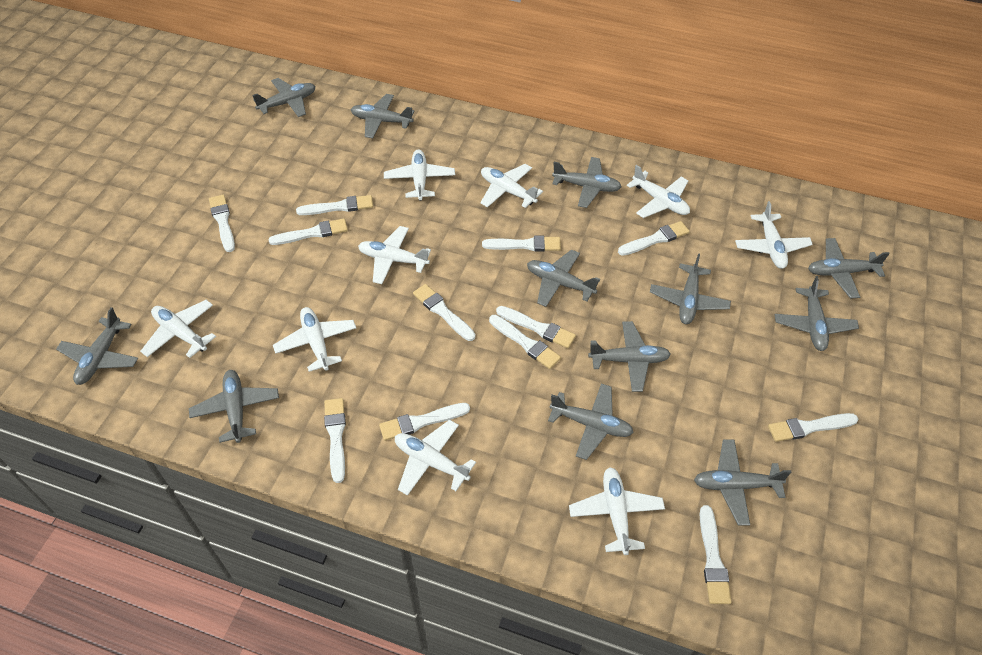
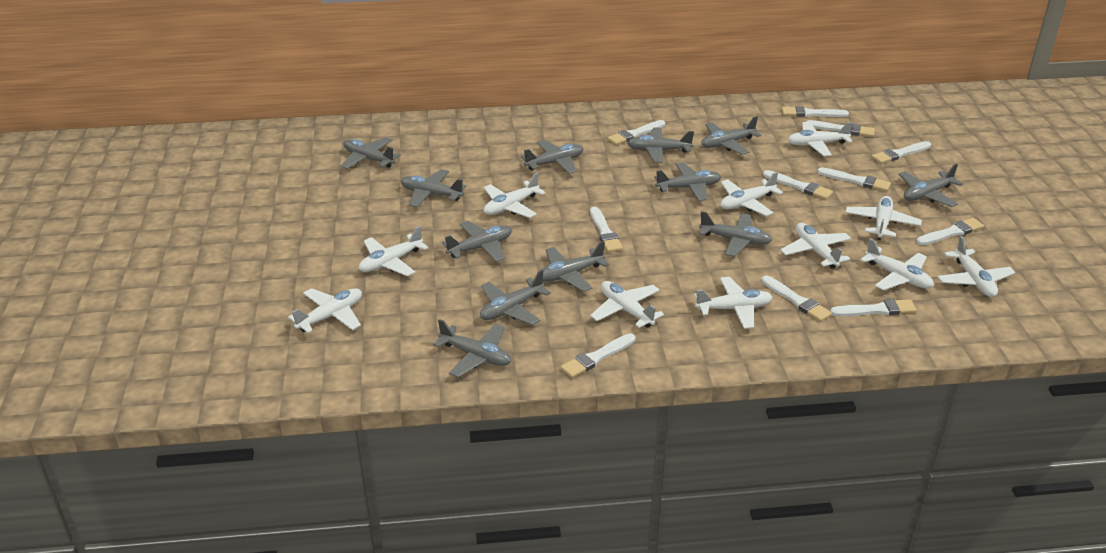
white brush: [209,195,235,252] [268,218,348,245] [296,195,373,215] [324,398,346,483] [379,403,470,441] [413,284,475,341] [482,236,561,252] [489,315,561,369] [496,306,576,348] [618,221,690,256] [700,505,732,604] [768,413,858,442] = 12 -> [560,333,635,378] [590,207,623,252] [607,120,665,145] [761,275,832,322] [763,170,833,200] [782,106,849,117] [806,120,875,137] [817,167,891,192] [830,299,917,316] [871,141,931,164] [916,218,984,245] = 11
white plane: [140,300,216,358] [273,307,356,372] [358,226,431,284] [384,149,455,201] [395,420,476,496] [480,164,543,208] [569,467,665,555] [627,165,690,218] [735,201,813,269] = 9 -> [288,288,362,333] [359,226,428,276] [484,172,546,218] [590,281,664,328] [694,277,773,329] [720,172,783,216] [780,223,851,269] [788,122,853,156] [845,196,922,240] [860,238,934,290] [937,236,1016,297] = 11

